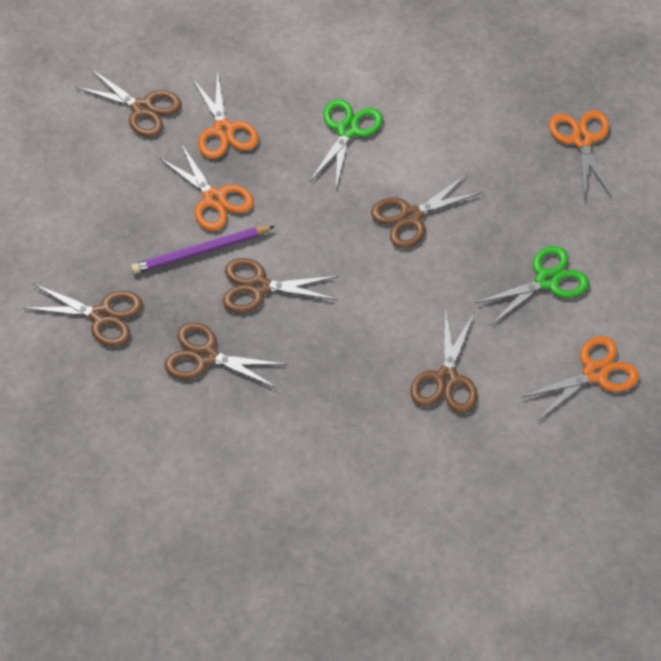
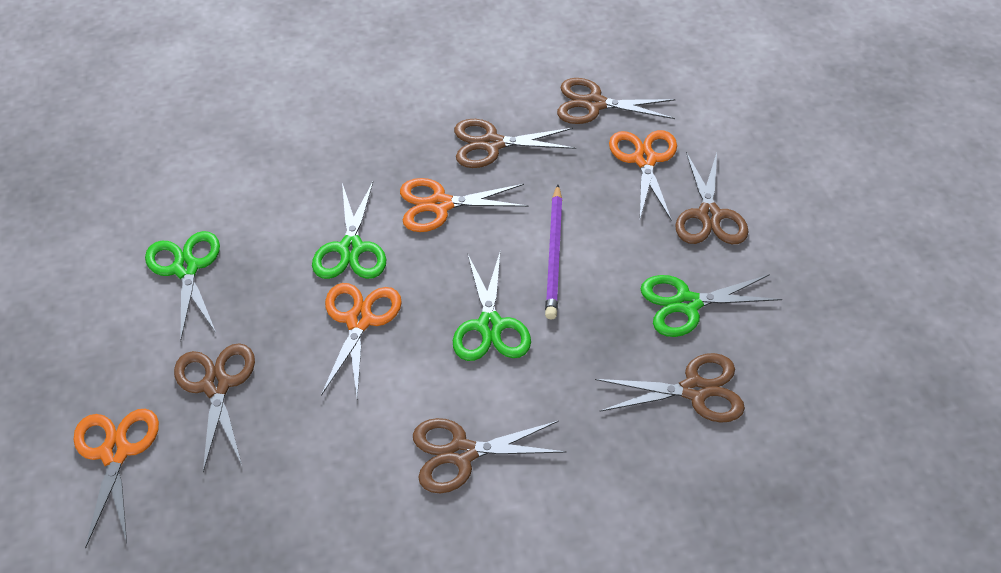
green scissors: [310,99,383,188] [475,246,590,325] = 2 -> [145,231,220,341] [312,182,386,279] [453,253,531,361] [641,274,782,337] = 4

